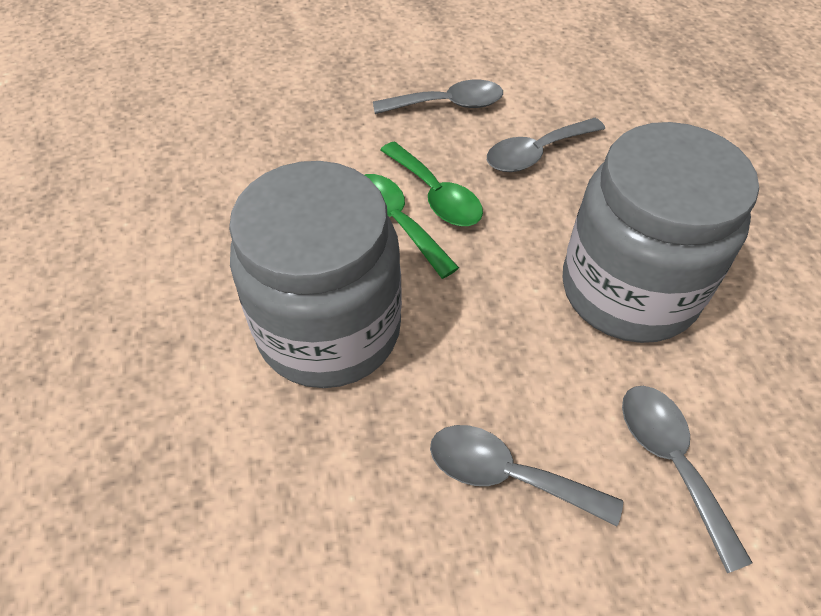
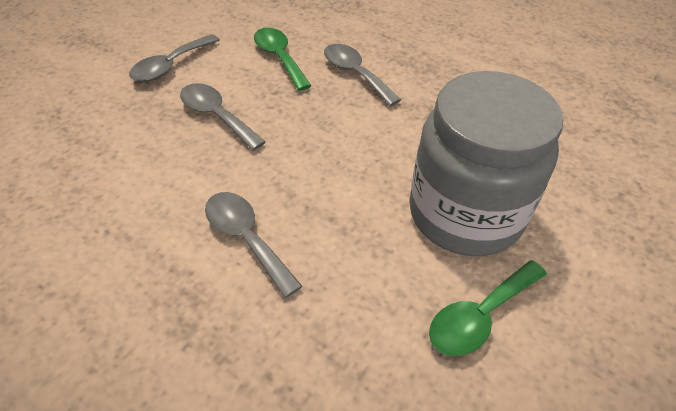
grey jar: [229,161,402,388] [563,122,759,343] = 2 -> [409,71,563,256] = 1

